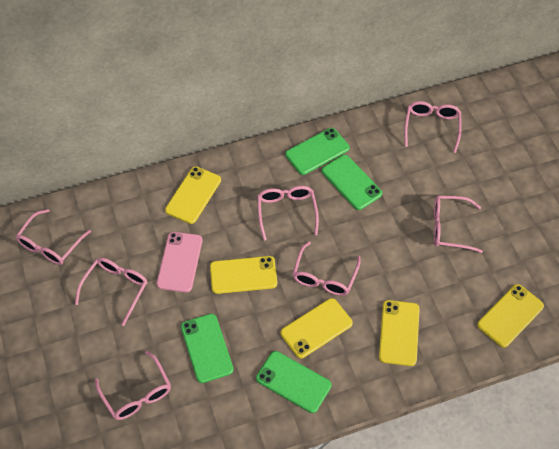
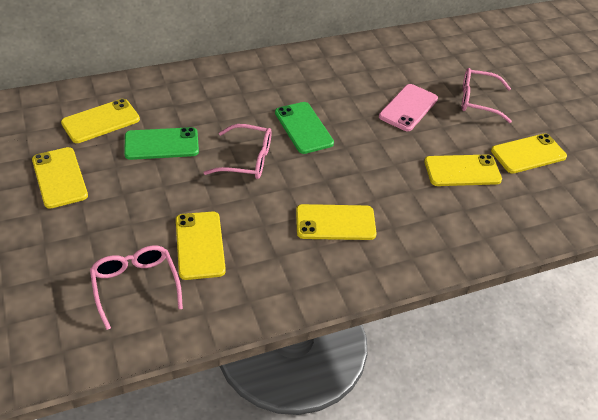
green phone: [181,314,233,383] [256,351,332,413] [285,128,350,175] [322,155,382,210] = 4 -> [124,127,199,160] [275,102,334,154] = 2
pink glasses: [16,209,91,265] [75,258,148,326] [95,351,171,420] [257,186,319,241] [293,241,361,296] [404,101,462,153] [434,196,483,253] = 7 -> [90,245,183,330] [204,124,271,179] [462,68,512,123] = 3
yellow phone: [165,166,221,224] [210,256,277,294] [281,298,353,358] [379,300,420,366] [477,284,544,348] = 5 -> [32,147,88,209] [61,99,140,143] [176,212,226,280] [296,204,377,240] [424,154,502,186] [491,134,567,174] = 6

